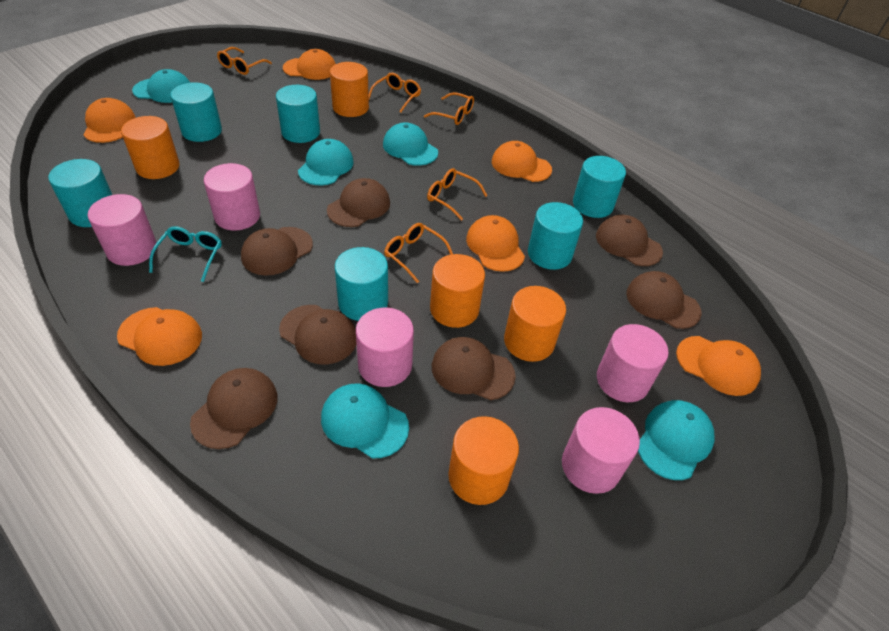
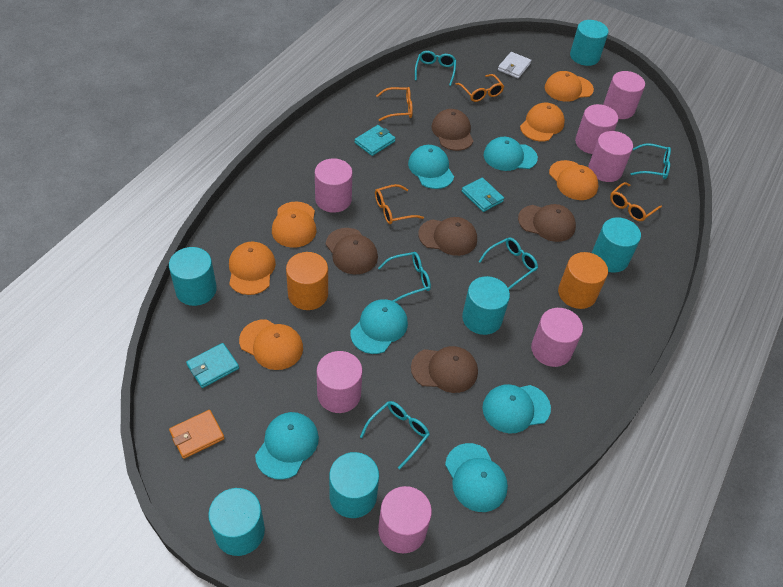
brown cap: [190,368,278,449] [241,227,313,276] [279,305,357,364] [327,178,390,227] [432,337,516,400] [596,215,663,266] [626,271,701,329] = 7 -> [326,228,378,274] [411,346,478,393] [418,217,477,256] [431,109,473,151] [518,204,576,242] = 5
orange cylinder: [121,116,180,179] [330,62,369,117] [430,254,485,328] [448,416,519,505] [504,286,566,362] = 5 -> [286,252,328,310] [558,252,608,309] = 2
orange glasses: [217,47,272,75] [369,73,421,113] [384,223,453,283] [424,92,474,125] [427,168,488,221] = 5 -> [375,184,424,224] [376,87,413,121] [455,74,504,102] [610,182,662,221] = 4
orange wallet: none = 0 -> [169,410,225,459] = 1
pink cylinder: [88,194,157,266] [204,163,260,230] [356,307,414,387] [562,407,640,494] [597,324,669,402] = 5 -> [315,158,353,213] [317,351,363,413] [378,486,432,553] [531,308,583,367] [575,104,618,154] [588,131,633,182] [603,71,645,119] = 7
turquoise cap: [132,69,191,103] [298,139,354,185] [321,383,409,459] [383,122,438,166] [638,400,715,480] = 5 -> [255,412,319,480] [350,299,408,354] [408,145,454,189] [445,443,508,512] [482,384,551,433] [484,137,538,171] = 6
turquoise glasses: [149,226,222,282] = 1 -> [360,401,430,469] [378,252,431,302] [415,51,456,86] [479,238,538,290] [631,143,671,179] = 5
turquoise wallet: none = 0 -> [186,343,239,388] [355,125,396,156] [462,178,504,212] = 3
white wallet: none = 0 -> [498,52,531,78] = 1

